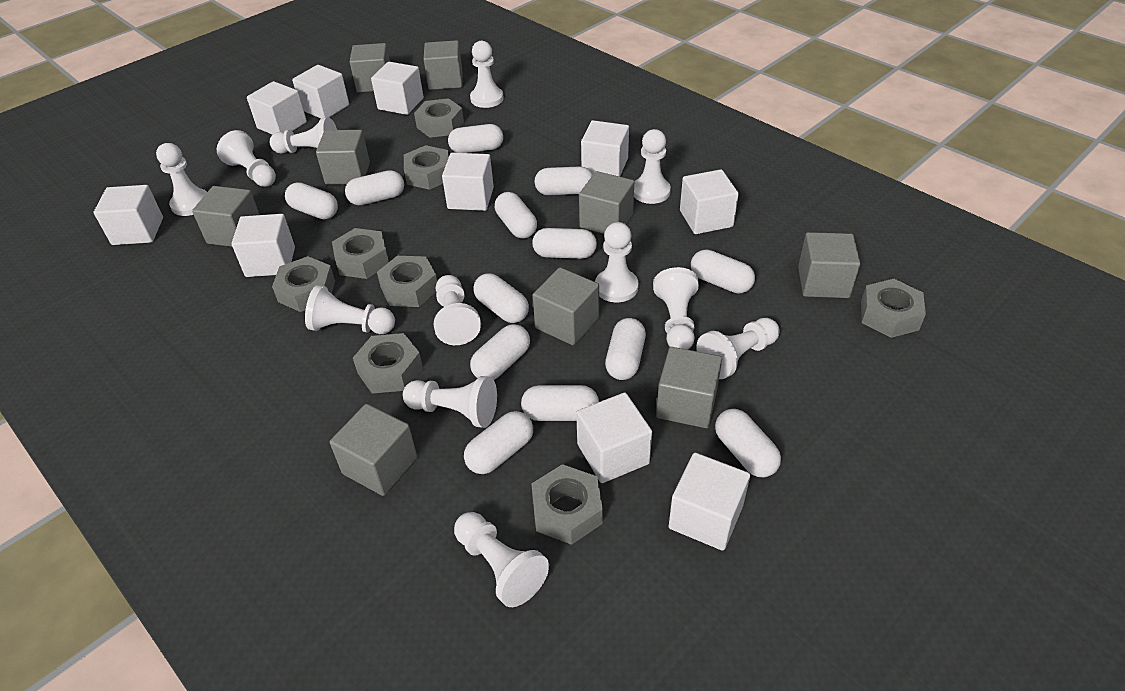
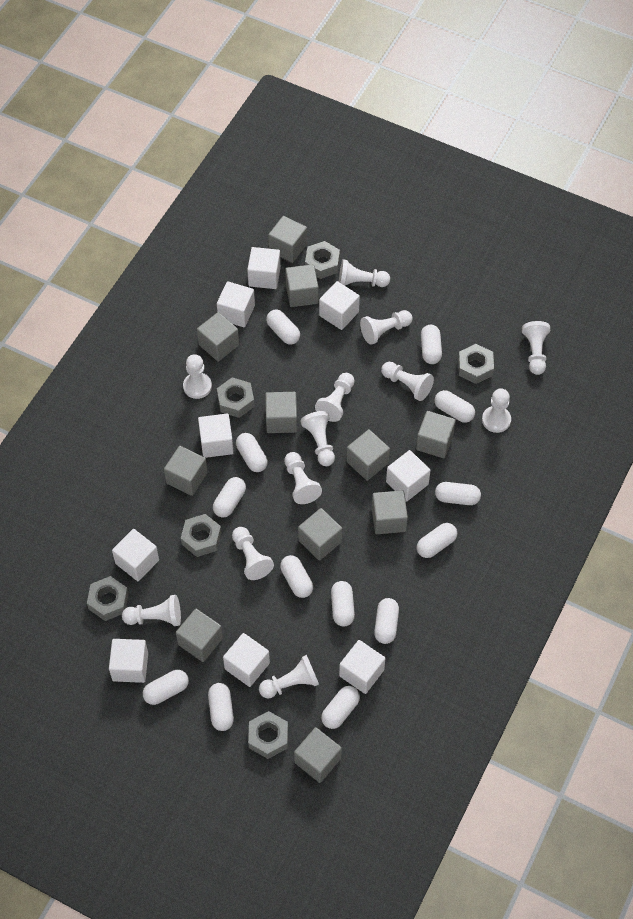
grey cube: [192,186,260,247] [316,130,370,185] [330,404,417,496] [350,43,390,92] [424,40,462,90] [533,267,599,346] [579,171,634,234] [656,347,722,428] [798,232,860,298] = 9 -> [164,446,208,496] [176,609,223,662] [197,312,239,362] [265,392,297,433] [268,216,307,263] [285,264,319,307] [294,727,342,783] [298,508,342,561] [346,429,390,481] [372,490,408,534] [416,411,456,458] = 11
grey nut: [272,256,335,312] [332,228,389,279] [353,333,423,394] [377,256,437,307] [404,145,449,190] [414,98,464,138] [531,464,603,545] [861,279,926,338] = 8 -> [87,576,129,621] [181,514,221,557] [217,377,255,418] [248,711,288,759] [305,241,340,279] [458,344,494,384] = 6
white cube: [94,185,163,245] [232,214,295,277] [247,81,307,135] [292,65,349,118] [371,62,424,115] [442,153,494,211] [576,393,652,483] [581,120,629,177] [669,453,750,551] [680,169,739,234] = 10 -> [109,639,148,683] [112,529,159,581] [198,414,234,458] [217,281,255,327] [223,633,270,687] [247,247,281,289] [319,281,360,330] [339,640,386,694] [386,450,431,502] = 9

